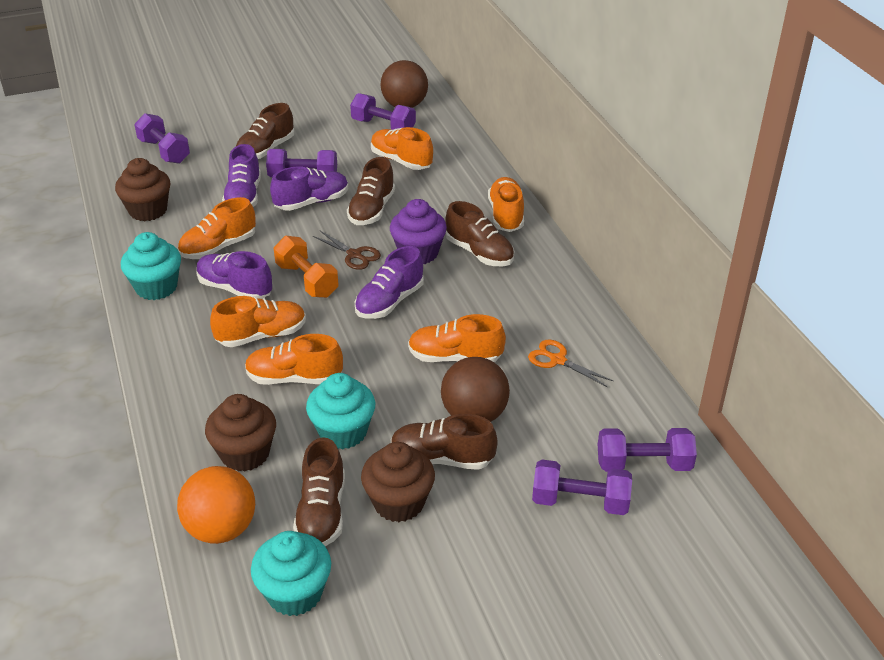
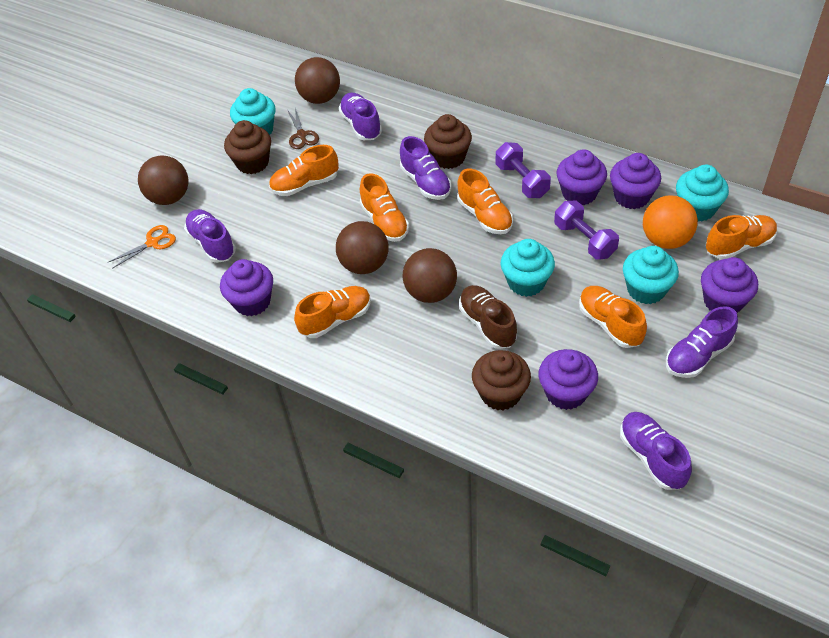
brown ball: [381,60,428,108] [441,357,510,422] = 2 -> [138,156,189,205] [295,57,340,104] [336,221,389,274] [403,248,457,303] = 4
brown shoe: [236,103,294,159] [293,437,345,546] [347,157,395,225] [391,414,497,470] [445,201,514,266] = 5 -> [459,285,517,349] = 1
orange dumbbell: [274,236,339,298] = 1 -> none = 0
purple cupcake: [390,199,447,264] = 1 -> [220,259,273,316] [539,349,598,410] [557,149,607,205] [610,153,661,209] [701,257,758,313] = 5
purple dumbbell: [134,113,190,164] [266,149,337,177] [350,93,416,130] [532,459,632,515] [598,428,697,472] = 5 -> [496,142,551,198] [554,201,619,260] = 2
purple shoe: [196,251,272,299] [222,144,261,207] [270,166,348,211] [355,246,424,319] = 4 -> [184,209,236,263] [339,92,382,140] [400,136,451,200] [620,412,692,490] [666,306,738,378] = 5
turquoise cupcake: [121,232,181,300] [251,531,331,616] [306,373,375,449] = 3 -> [230,88,276,135] [501,239,555,297] [623,246,679,304] [676,165,729,222] = 4

